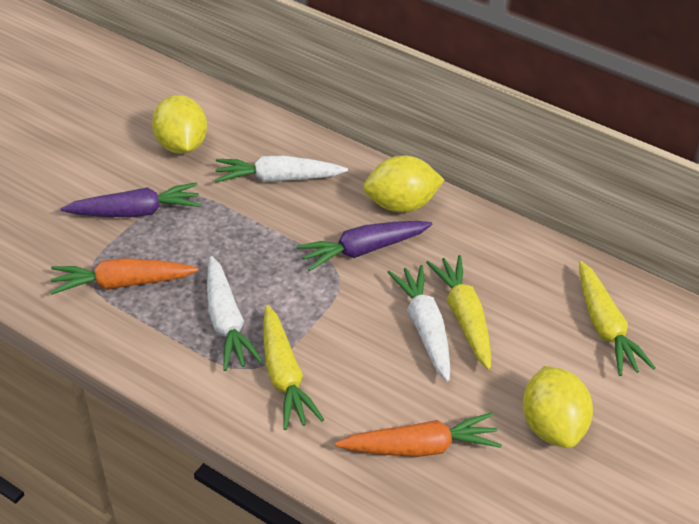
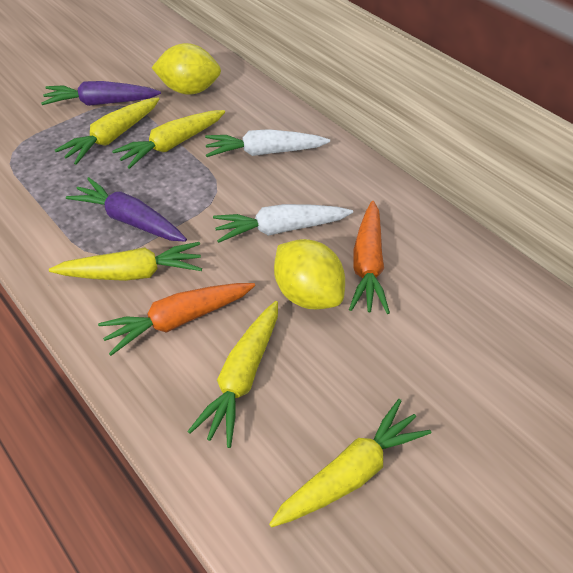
white carrot: [207,256,263,371] [215,155,348,183] [387,265,450,382] = 3 -> [205,129,330,157] [213,204,353,243] = 2
yellow carrot: [263,305,324,430] [426,255,491,370] [579,261,656,376] = 3 -> [49,242,202,281] [55,98,159,165] [112,110,225,169] [187,301,278,448] [269,399,431,528] = 5
yellow lemon: [152,95,207,154] [363,156,444,213] [523,366,593,448] = 3 -> [152,43,221,95] [274,239,345,309] = 2

